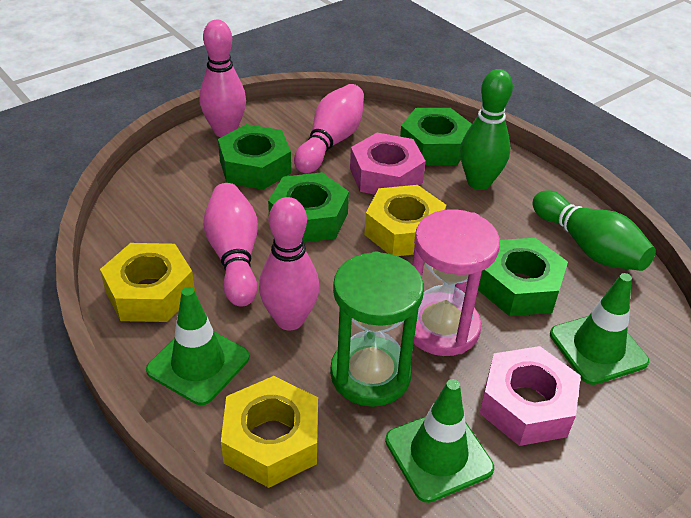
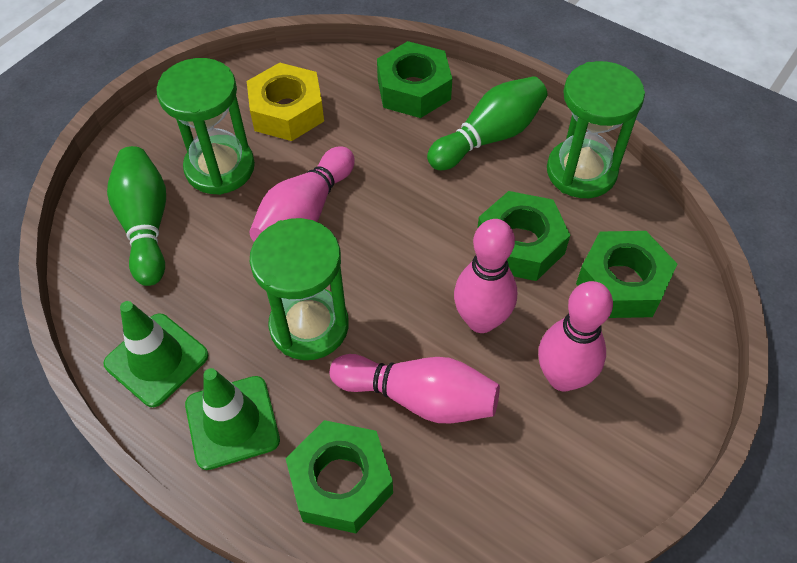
green hourglass: [330,251,424,407] = 1 -> [156,58,255,195] [250,218,349,360] [547,61,645,198] = 3
green traffic cone: [146,287,249,405] [385,379,494,503] [550,273,649,385] = 3 -> [103,301,209,407] [185,368,280,470] = 2
pink hourglass: [412,209,500,356] = 1 -> none = 0
pink nut: [350,133,426,195] [479,346,581,446] = 2 -> none = 0
yellow nut: [100,243,195,322] [221,376,318,488] [364,185,446,256] = 3 -> [247,63,324,141] = 1

